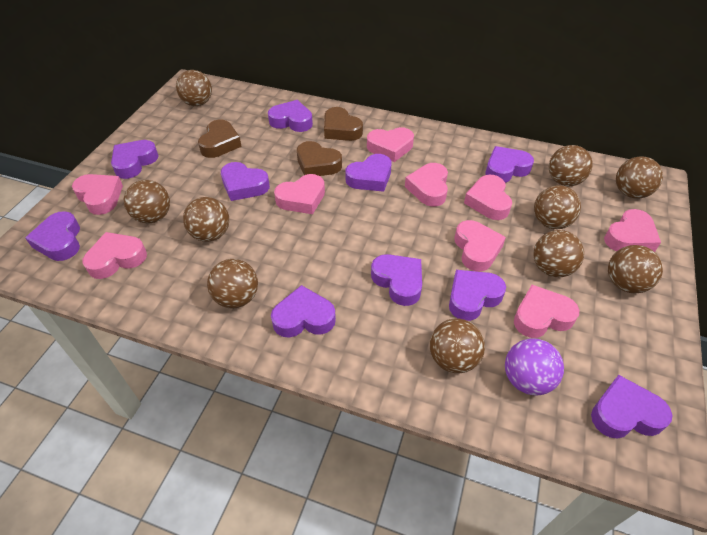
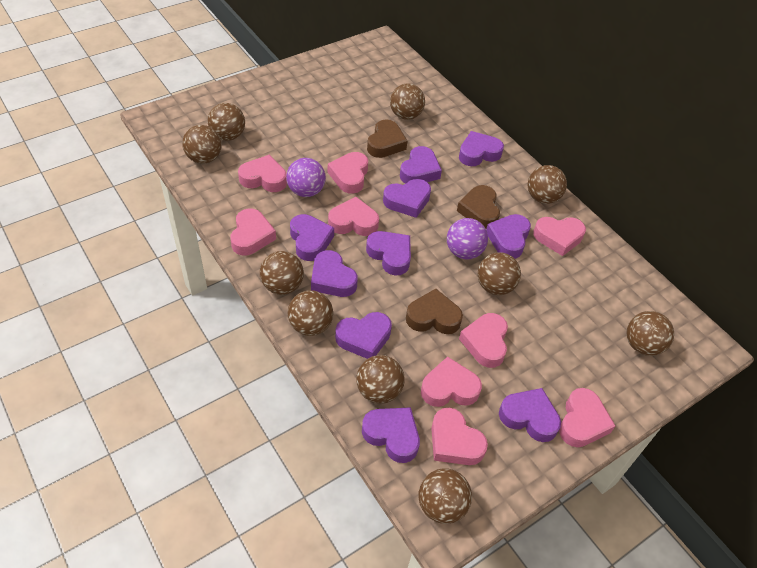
purple ball: [505,339,564,395] = 1 -> [286,158,326,197] [447,218,488,259] = 2

